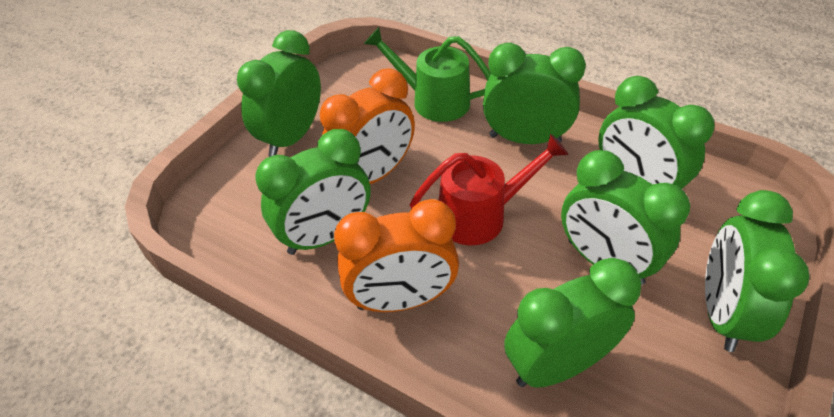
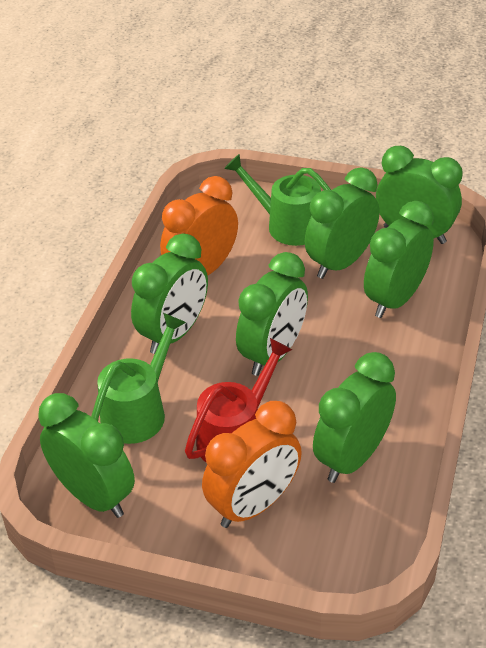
green watering can: [364,27,491,122] = 1 -> [91,313,186,444] [224,154,331,246] = 2

